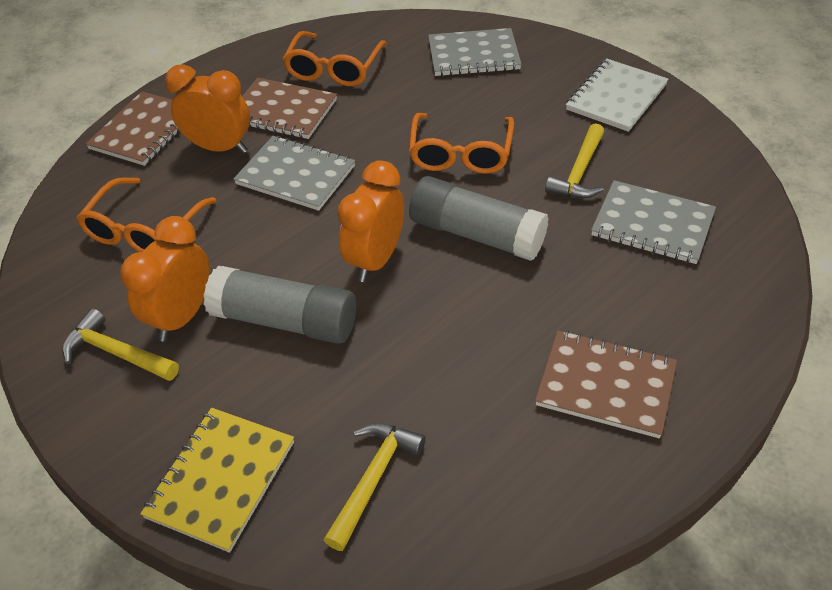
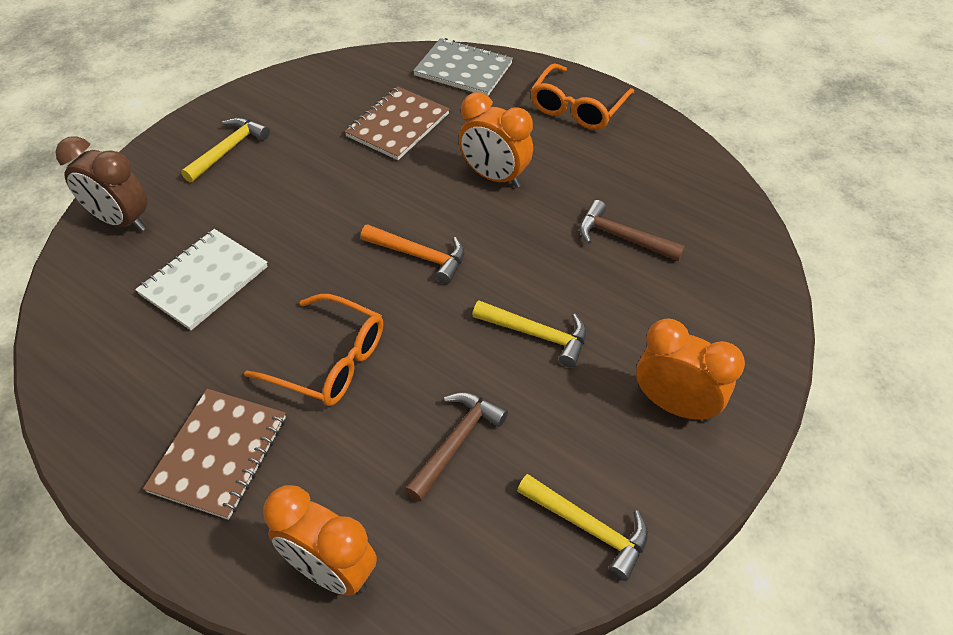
brown clock: none = 0 -> [56,136,148,232] = 1
brown hammer: none = 0 -> [405,392,508,502] [579,200,685,261] = 2
brown notebook: [86,92,179,166] [242,78,337,139] [535,330,677,438] = 3 -> [143,389,286,520] [344,86,450,160] = 2
grey glue stick: [204,266,356,344] [409,176,549,261] = 2 -> none = 0
grey notebook: [233,136,355,211] [428,28,522,76] [591,180,716,264] = 3 -> [413,38,513,96] = 1
orange glasses: [77,177,216,252] [283,31,387,86] [409,113,514,174] = 3 -> [244,294,383,406] [530,63,634,130] = 2
orange hammer: none = 0 -> [361,224,465,284] = 1
yellow notebook: [140,408,294,553] = 1 -> none = 0

